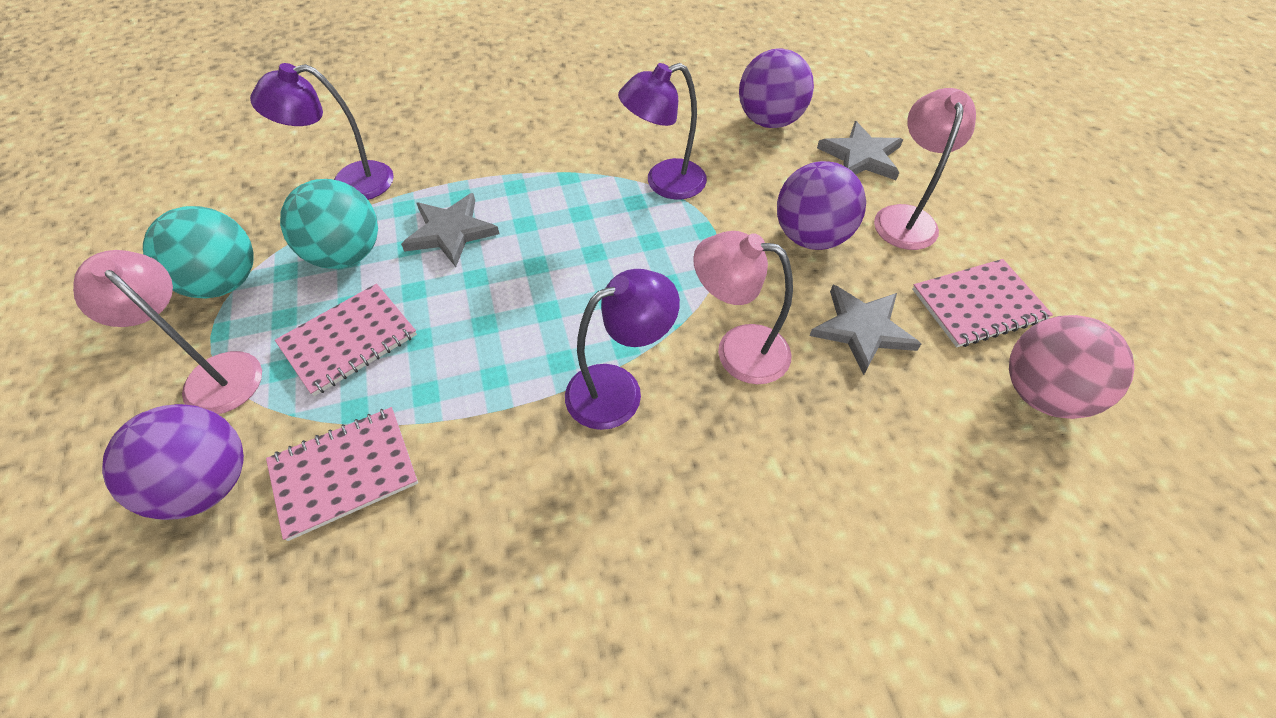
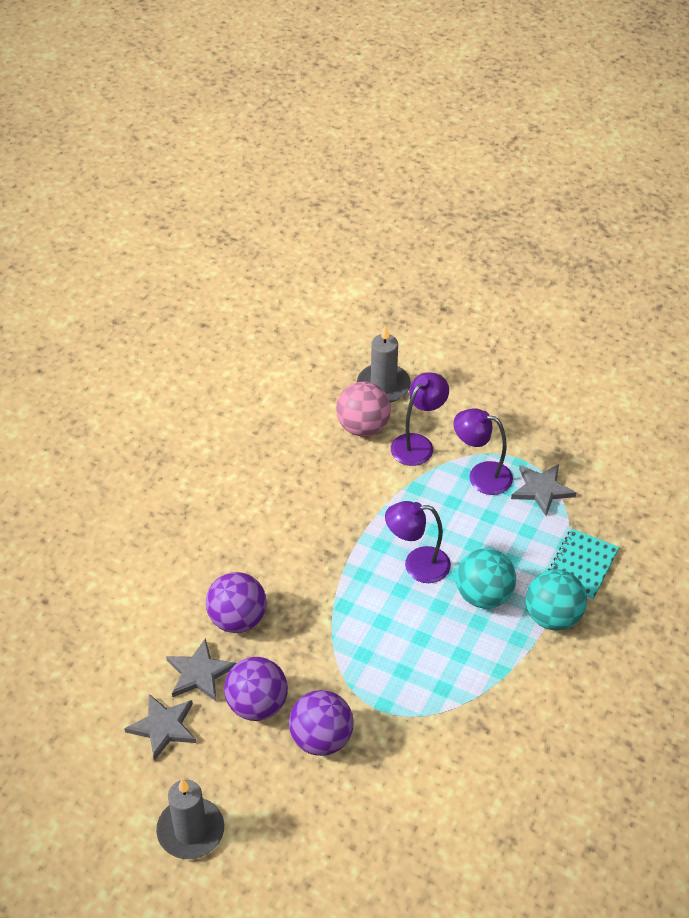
grey candle: none = 0 -> [156,779,224,859] [357,325,411,403] = 2
pink lamp: [73,250,262,414] [693,231,793,384] [874,88,976,250] = 3 -> none = 0
pink notebook: [266,407,418,541] [275,284,417,396] [912,259,1053,347] = 3 -> none = 0
turquoise notebook: none = 0 -> [548,529,619,601] = 1

